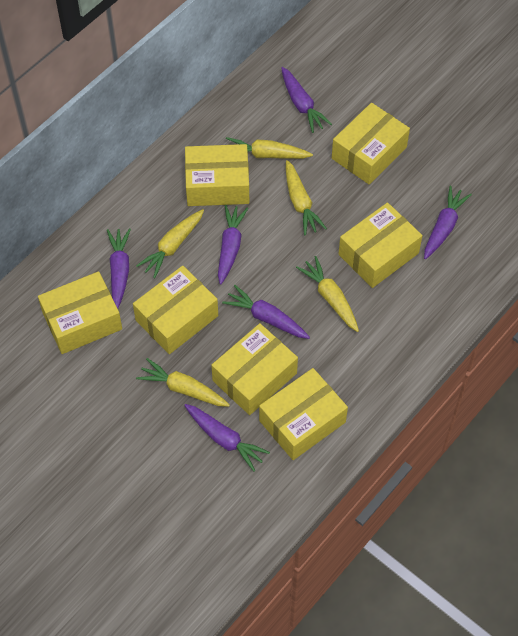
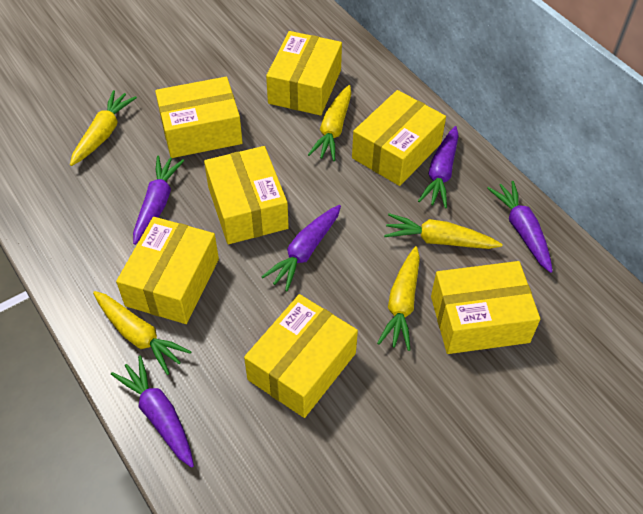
purple carrot: [107,228,131,309] [184,404,270,472] [218,205,248,284] [222,285,310,339] [281,67,332,133] [424,186,472,259] = 6 -> [111,356,194,468] [133,156,184,245] [261,205,341,291] [418,126,459,208] [487,181,553,273] = 5

